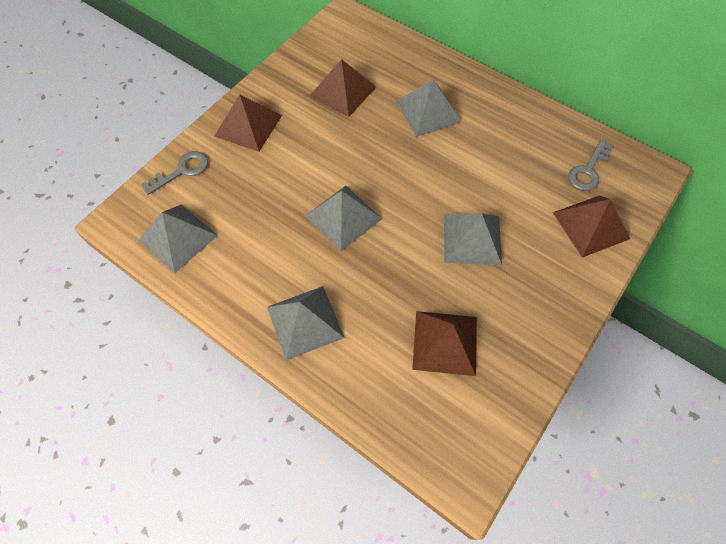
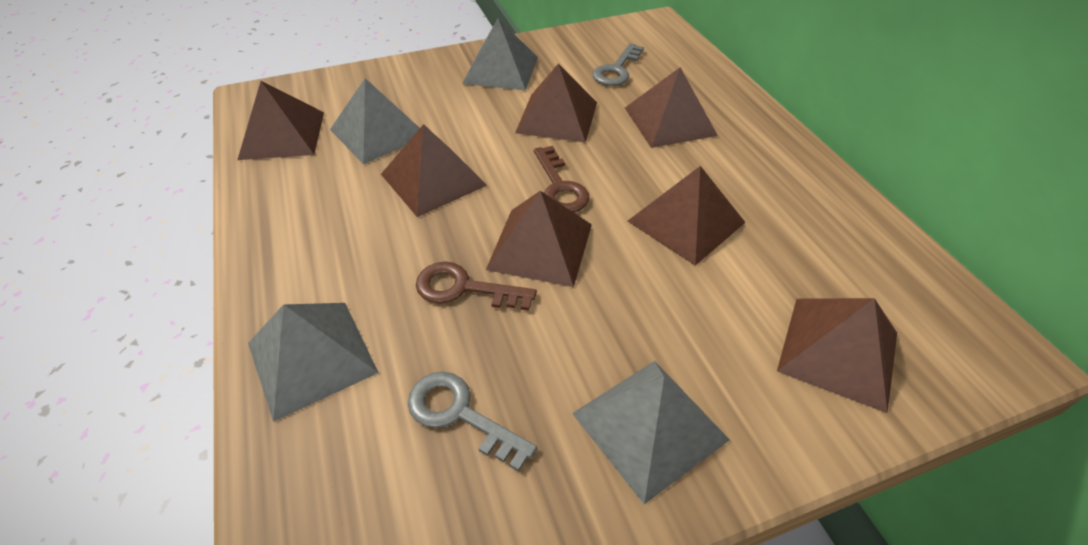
brown key: none = 0 -> [416,262,537,311] [534,146,590,212] = 2
brown pyramid: [214,95,282,152] [309,59,376,117] [412,311,477,376] [553,196,630,257] = 4 -> [238,81,324,160] [381,124,487,217] [486,191,592,287] [515,63,597,143] [625,67,718,148] [628,166,746,266] [777,298,897,413] = 7
grey pyramid: [138,205,218,273] [267,286,344,361] [305,185,382,251] [396,80,462,137] [444,213,502,266] = 5 -> [248,303,379,422] [330,78,420,164] [462,18,538,90] [572,361,730,505] = 4

